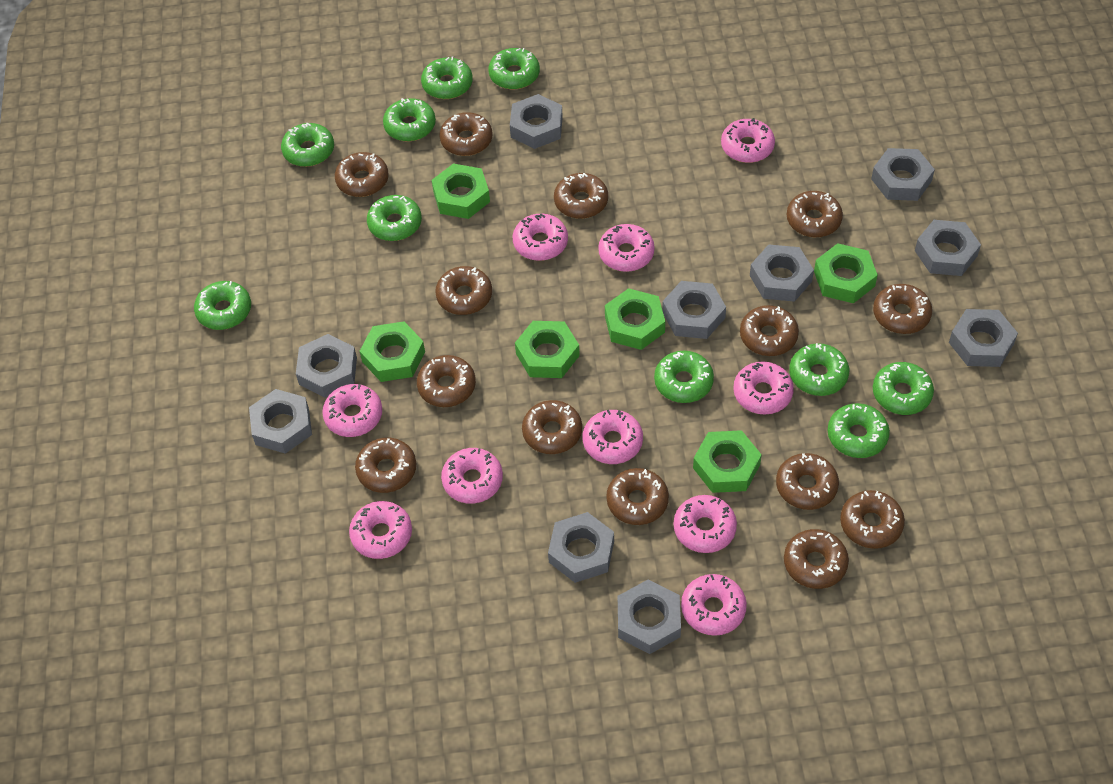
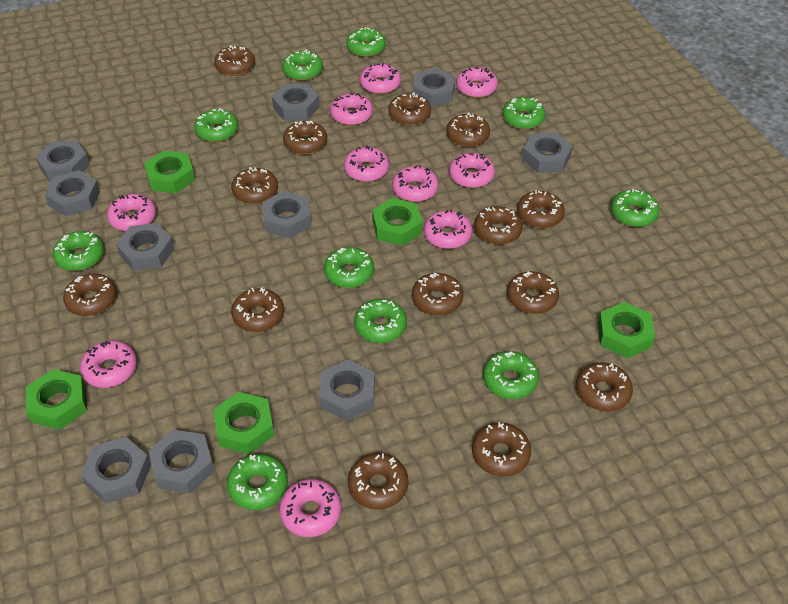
green nut: [360,321,425,382] [432,164,490,219] [515,321,580,378] [605,288,665,350] [693,430,762,493] [814,243,878,303] = 6 -> [26,369,87,430] [144,150,195,193] [213,392,274,454] [372,198,423,246] [598,302,655,358] = 5

